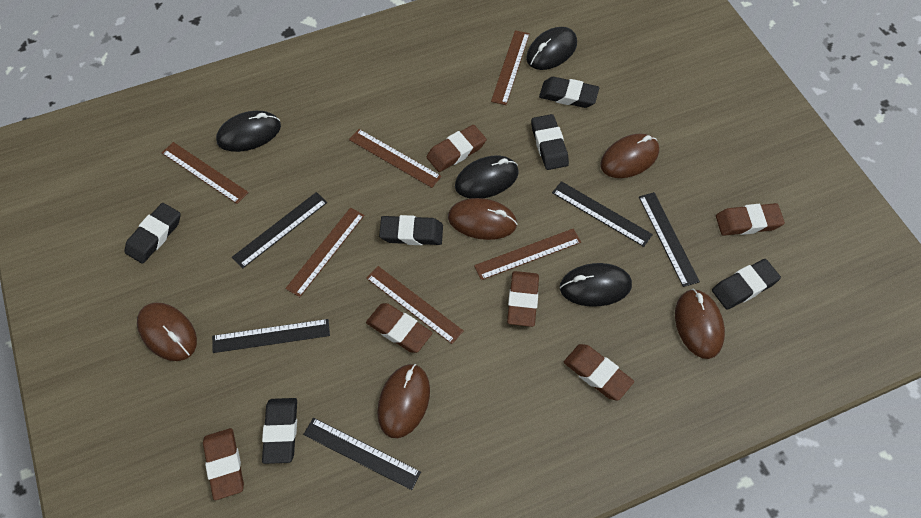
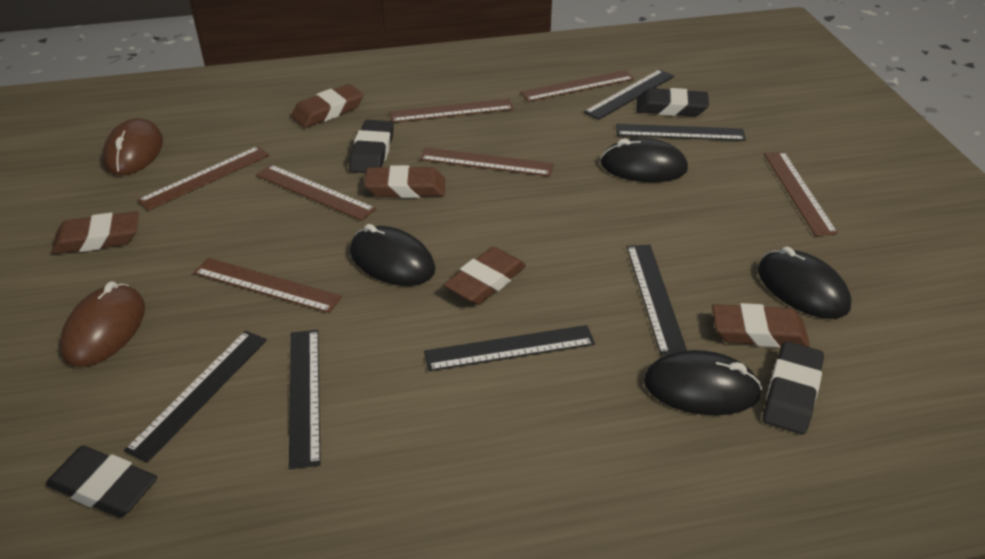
black eraser: [124,203,181,264] [262,398,297,464] [379,215,443,245] [531,114,569,170] [539,77,599,108] [712,259,781,310] = 6 -> [46,446,157,517] [349,120,394,173] [637,88,709,116] [763,341,824,435] = 4
black ruler: [212,319,330,353] [232,192,327,268] [303,418,421,490] [552,181,653,247] [639,192,700,287] = 5 -> [124,331,267,463] [289,330,321,469] [424,325,595,371] [584,69,674,120] [616,124,746,141] [627,245,687,356] = 6
brown eraser: [203,428,244,500] [366,303,432,353] [427,125,486,172] [507,271,539,327] [564,344,634,401] [716,203,785,236] = 6 -> [51,211,139,254] [291,84,363,128] [364,165,445,198] [444,247,526,305] [712,303,810,347] = 5
brown mouse: [137,302,197,361] [377,364,430,438] [448,198,517,240] [600,134,659,178] [675,289,725,359] = 5 -> [60,281,145,367] [102,118,163,176] = 2
brown ruler: [162,142,249,204] [285,208,365,297] [349,129,442,188] [366,266,464,344] [474,228,581,280] [491,30,530,105] = 6 -> [137,146,269,211] [194,258,342,313] [256,165,376,221] [390,99,514,123] [420,147,554,176] [520,70,634,102] [764,152,838,236] = 7

